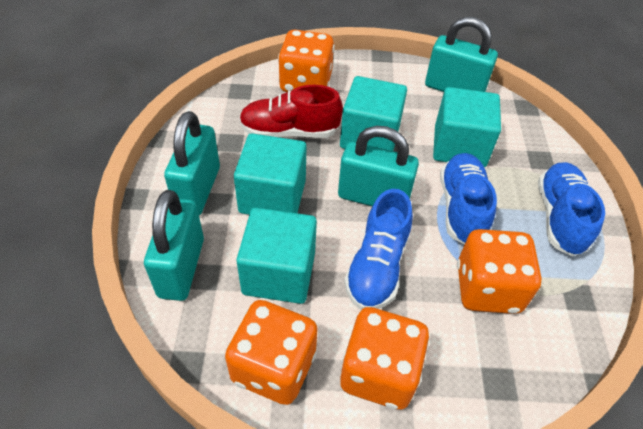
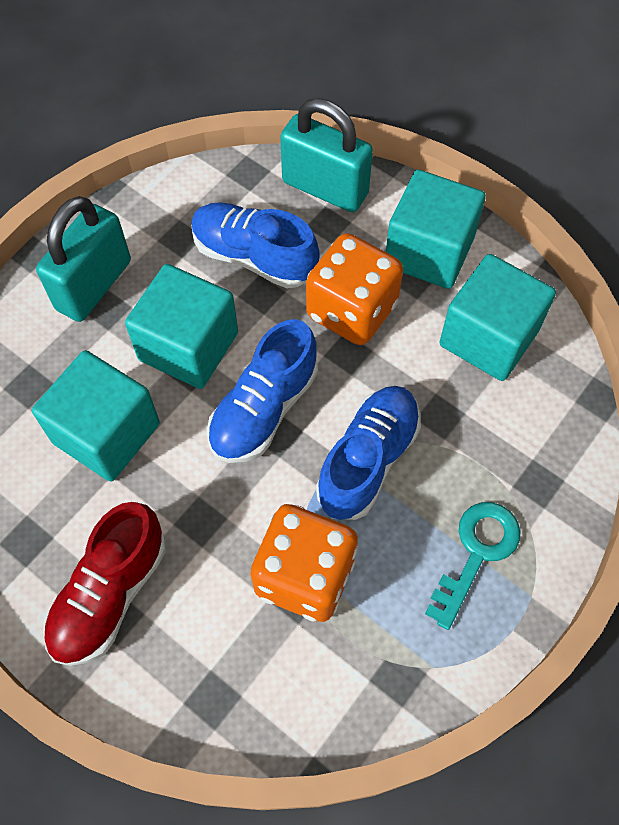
orange dice: [225,300,318,405] [278,30,335,93] [340,307,430,410] [457,229,542,314] = 4 -> [251,504,358,622] [306,233,403,345] = 2
turquoise key: none = 0 -> [425,502,521,630] = 1
turquoise padlock: [144,190,204,301] [164,111,220,215] [338,126,419,206] [425,17,498,92] = 4 -> [36,196,131,322] [280,98,373,212] = 2

